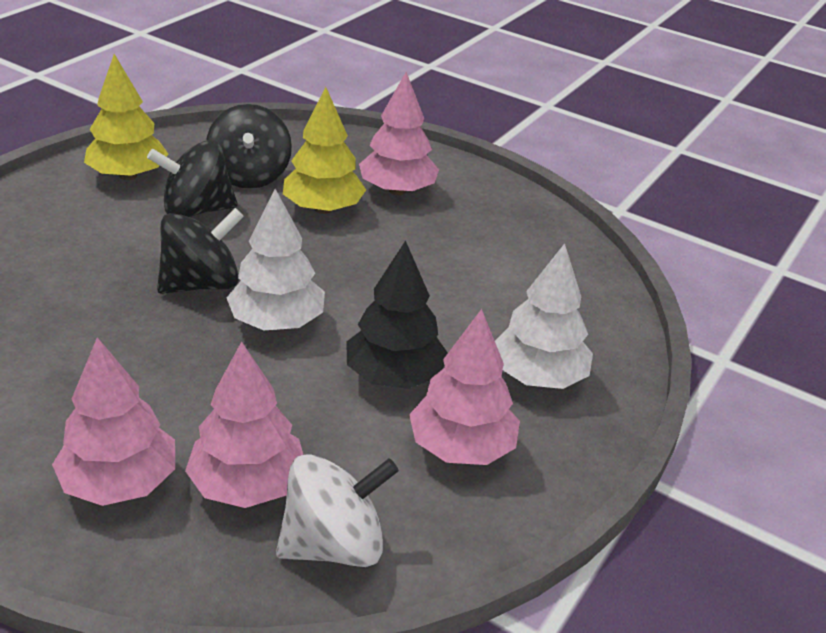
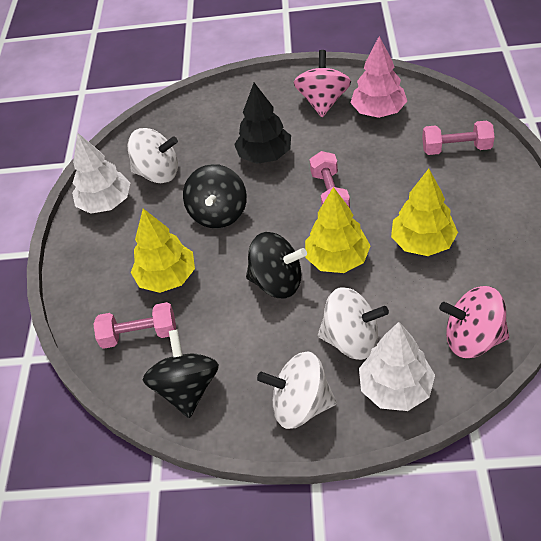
pink dumbbell: none = 0 -> [93,302,176,349] [309,151,350,208] [422,121,495,155] = 3
pink spinning top: none = 0 -> [294,50,351,117] [439,286,509,358] = 2
pink tree: [52,337,175,506] [185,341,303,508] [359,72,439,195] [409,309,520,465] = 4 -> [351,36,407,118] = 1
white spinning top: [276,454,399,567] = 1 -> [128,128,178,183] [257,351,337,429] [318,287,389,360] = 3
yellow tree: [84,54,168,180] [283,87,366,214] = 2 -> [131,209,195,293] [305,187,371,273] [391,169,458,256] = 3

